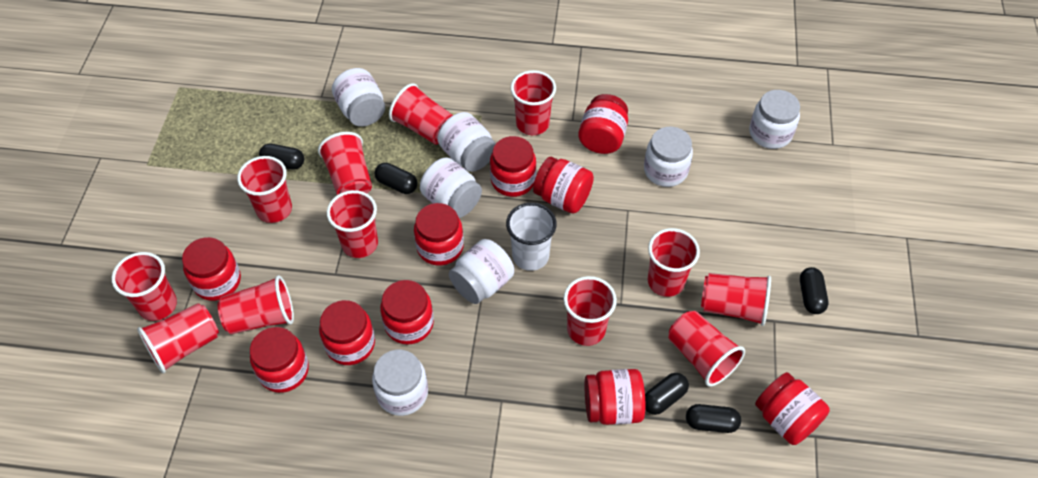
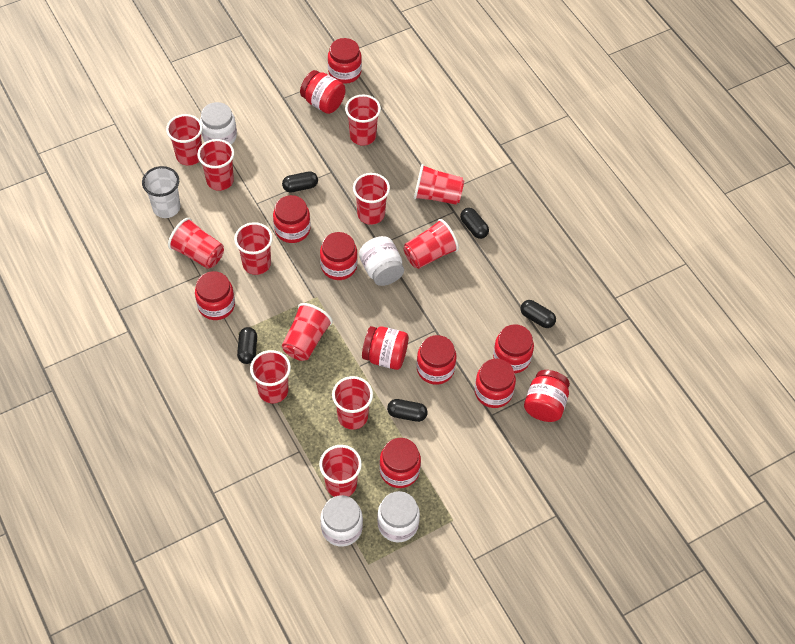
red jar: [182,237,241,301] [250,327,309,393] [319,300,375,365] [380,280,434,345] [414,203,464,265] [490,136,536,197] [533,157,594,214] [578,94,628,154] [585,369,645,425] [755,372,830,445] = 10 -> [195,271,235,320] [273,195,311,243] [300,70,346,114] [320,232,358,280] [328,38,362,84] [362,326,409,370] [379,438,421,488] [417,335,456,385] [475,359,516,408] [493,324,534,374] [524,370,570,422] = 11
white jar: [332,68,385,127] [372,350,428,416] [420,157,482,218] [437,112,496,172] [449,239,514,304] [644,127,693,187] [749,90,800,149] = 7 -> [200,102,237,145] [320,495,363,547] [359,236,404,286] [377,491,420,542] = 4

